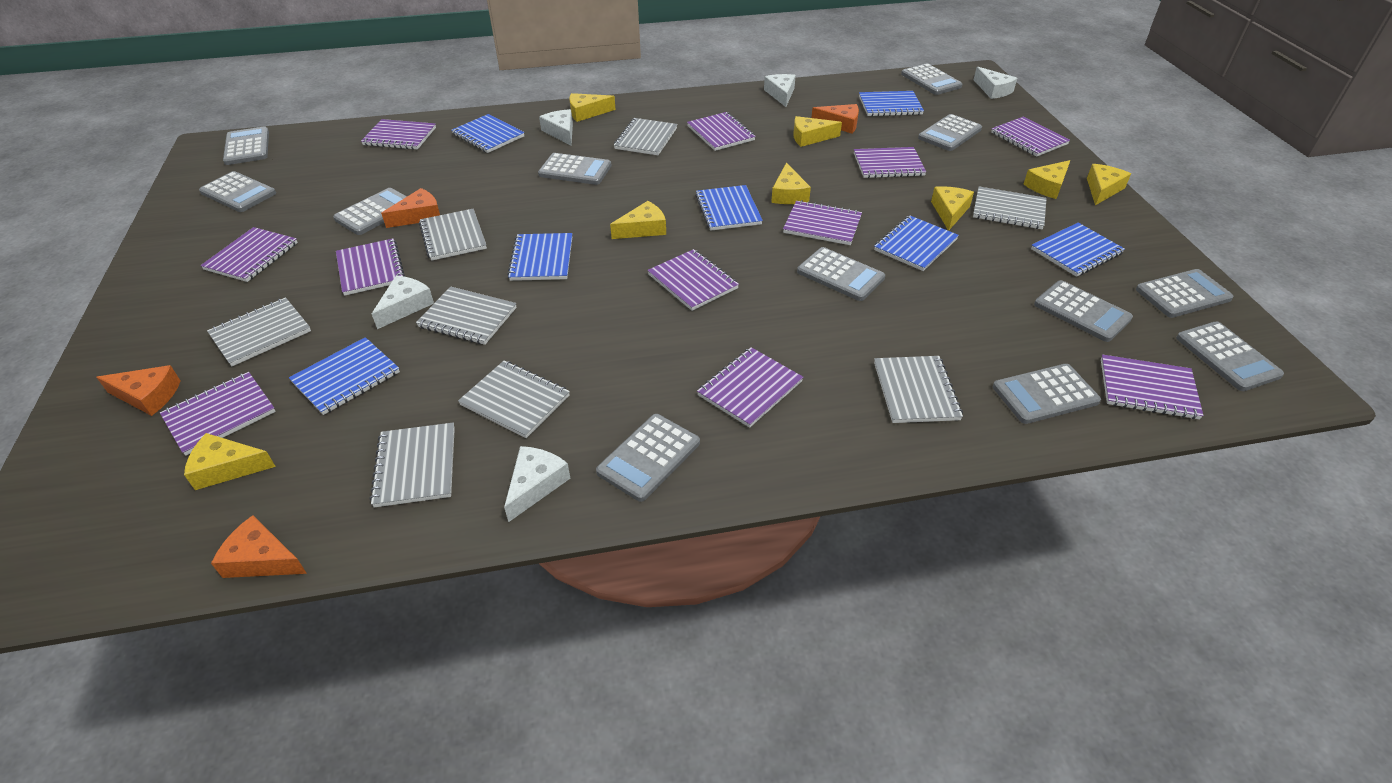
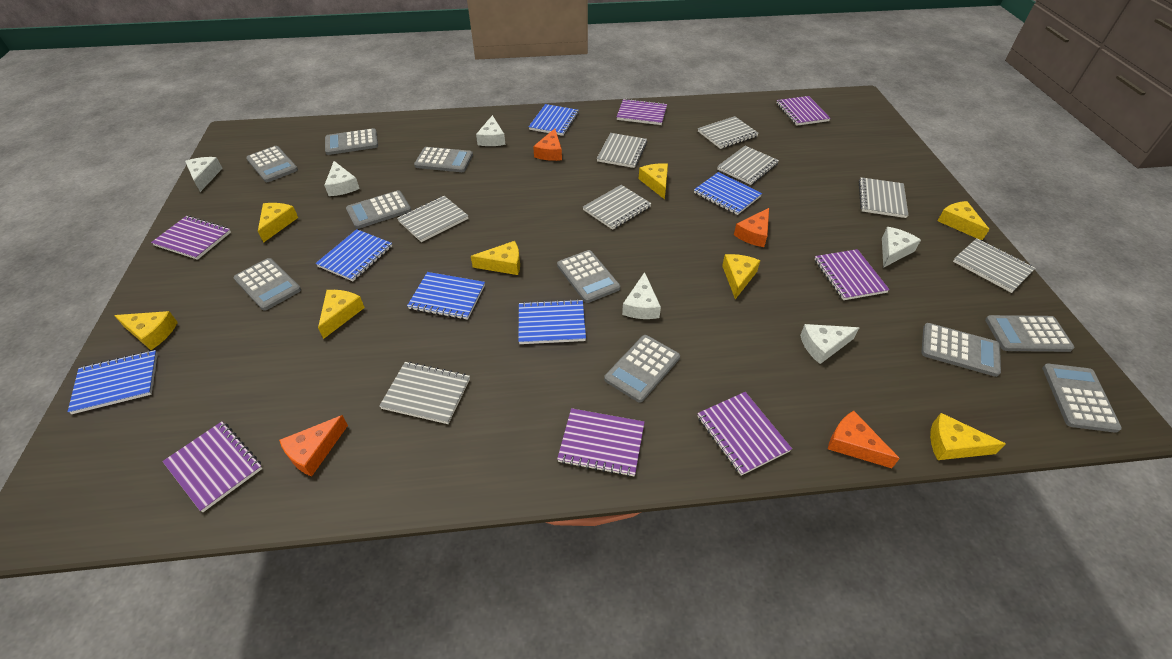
blue notebook: [289,337,400,415] [451,114,524,153] [507,233,572,281] [695,185,763,231] [859,91,924,116] [874,216,959,271] [1031,223,1125,277] = 7 -> [68,350,158,414] [316,229,392,281] [407,272,485,320] [518,299,586,344] [529,104,579,136] [694,172,762,215] = 6
grey calculator: [199,171,276,212] [223,126,269,165] [333,188,407,235] [538,153,612,185] [596,414,700,502] [797,247,885,301] [901,63,963,95] [918,114,982,151] [993,364,1101,424] [1034,280,1133,342] [1136,269,1234,318] [1176,321,1284,391] = 12 -> [233,258,301,311] [246,146,298,182] [325,128,378,155] [346,190,411,229] [414,147,473,172] [557,250,620,303] [604,335,680,403] [921,323,1001,377] [985,315,1074,352] [1042,363,1122,433] = 10
purple notebook: [160,372,276,456] [201,227,298,282] [336,239,405,296] [361,119,436,150] [647,249,739,311] [687,112,756,151] [697,347,803,428] [783,200,862,245] [854,147,926,178] [991,116,1070,157] [1101,354,1204,419] = 11 -> [151,216,231,260] [162,422,262,512] [557,408,645,477] [617,99,667,125] [697,392,792,476] [777,96,831,126] [814,249,890,300] = 7
white cheese: [372,275,434,329] [504,446,571,522] [539,109,573,145] [764,74,796,107] [974,67,1017,99] = 5 -> [185,157,223,192] [324,161,360,196] [476,115,505,146] [622,272,661,319] [800,324,859,364] [882,227,921,268] = 6

